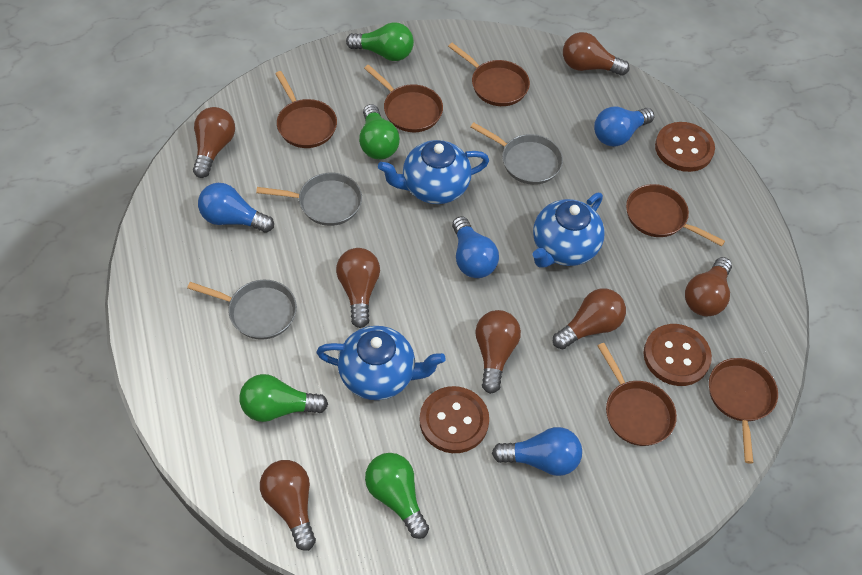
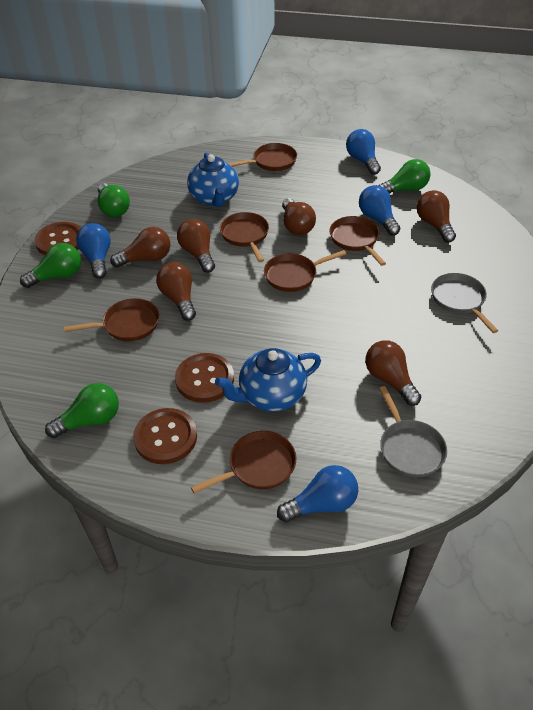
blue teapot: [316,326,446,400] [378,140,489,204] [532,193,605,268] = 3 -> [187,152,239,207] [215,348,321,412] = 2
brown light bulb: [193,107,235,178] [260,460,316,551] [336,248,380,328] [475,310,521,394] [553,289,626,350] [563,32,629,76] [685,257,732,316] = 7 -> [110,227,170,267] [156,262,196,321] [177,219,215,273] [282,198,316,235] [366,340,421,406] [417,190,456,242] = 6
grey pan: [187,280,297,340] [256,173,362,226] [471,123,563,185] = 3 -> [379,386,447,477] [431,273,498,333] = 2

